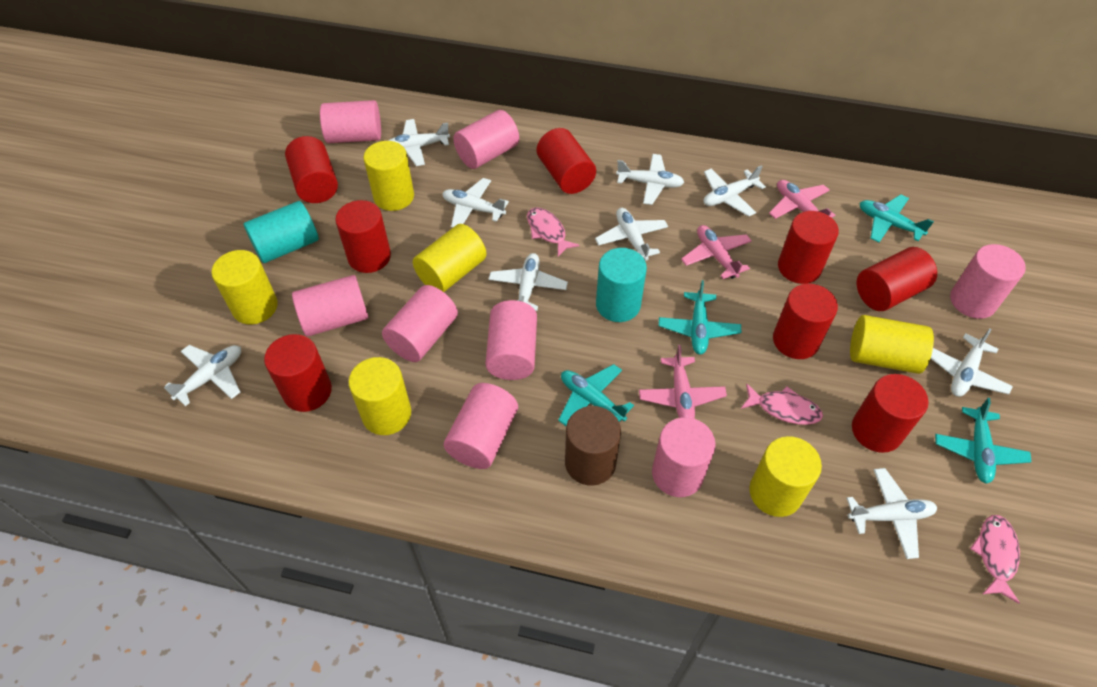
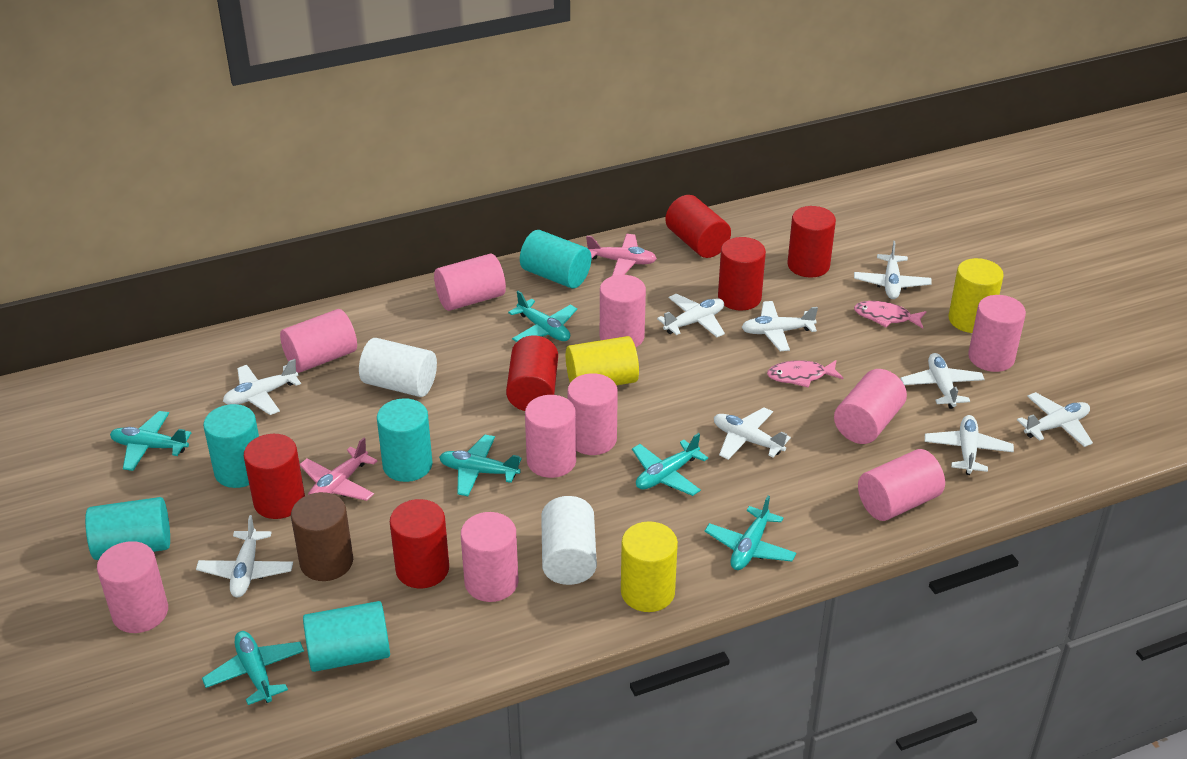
pink cylinder: [292,275,368,337] [320,100,381,143] [382,285,458,362] [444,383,518,469] [453,110,519,169] [485,300,537,380] [652,417,716,497] [950,244,1026,319] = 8 -> [97,541,168,633] [280,309,357,373] [434,253,506,311] [461,512,519,602] [525,395,576,478] [567,373,618,455] [600,275,646,347] [834,369,907,444] [858,449,945,521] [968,295,1026,372] = 10
pink fish: [527,207,580,257] [741,383,823,425] [970,515,1020,604] = 3 -> [767,360,843,388] [854,301,927,329] = 2
pink plane: [639,345,727,419] [681,225,752,279] [769,180,835,219] = 3 -> [300,438,377,501] [586,234,657,276] = 2
red cylinder: [264,334,332,412] [285,136,338,203] [335,200,391,273] [537,128,596,194] [773,284,838,359] [778,211,839,284] [852,374,929,453] [857,247,937,311] = 8 -> [244,434,305,519] [390,499,449,588] [506,336,558,411] [665,195,731,258] [718,237,766,311] [788,206,836,278] = 6
turquoise cylinder: [244,201,319,263] [596,248,647,322] = 2 -> [85,497,170,560] [203,404,259,488] [303,601,390,672] [377,398,433,482] [520,230,591,289] = 5
turquoise plane: [558,364,634,426] [659,280,741,355] [860,194,934,242] [935,398,1032,484] = 4 -> [110,411,191,471] [202,631,304,705] [439,435,522,496] [508,291,577,342] [632,433,708,496] [705,496,796,570] = 6
white cylinder: none = 0 -> [359,338,437,397] [541,496,597,585] = 2
yellow cylinder: [212,250,278,325] [348,357,411,435] [363,141,414,211] [413,224,486,292] [749,436,822,517] [850,315,934,374] = 6 -> [566,336,639,385] [621,521,678,612] [948,258,1004,333] = 3

